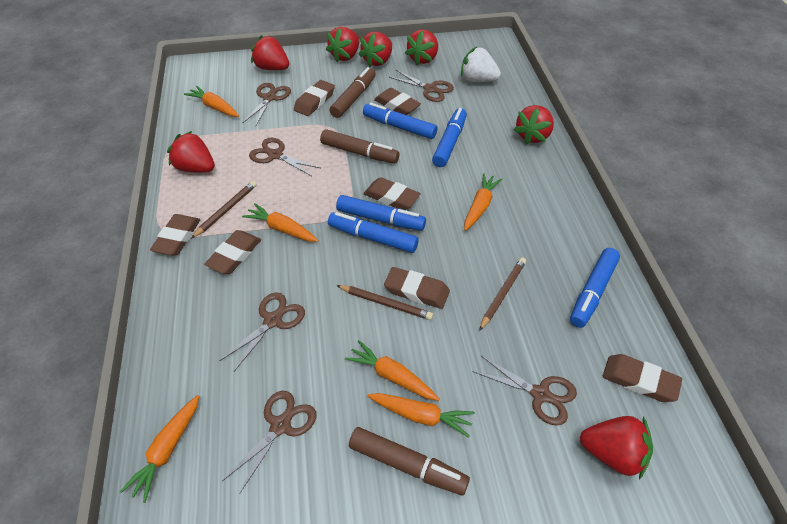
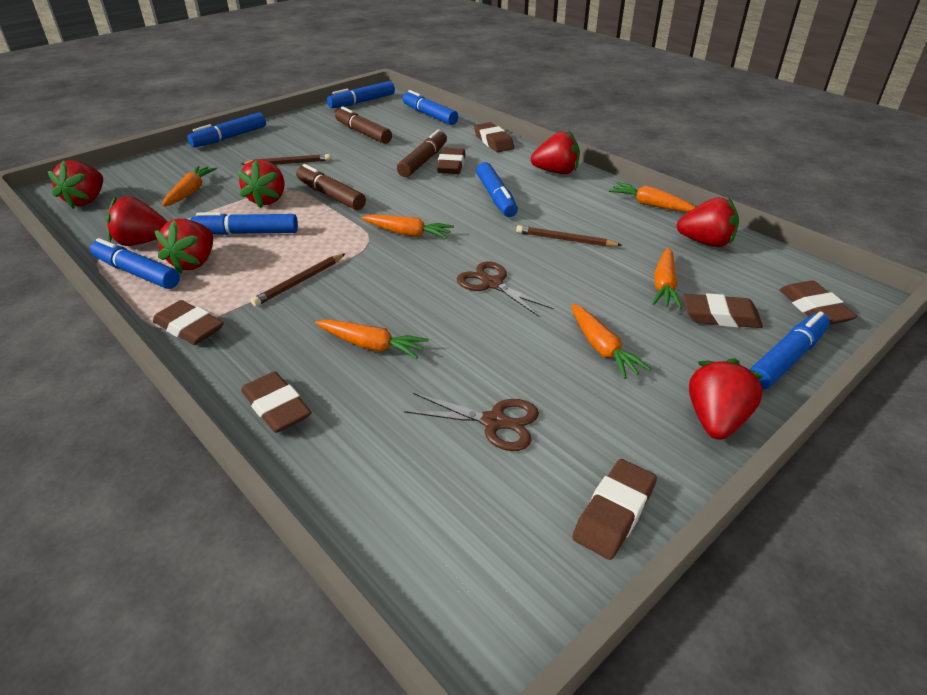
blue marker: [328,212,419,253] [336,195,426,231] [363,102,438,139] [432,108,467,167] [570,248,620,328] = 5 -> [90,238,180,289] [187,112,266,148] [190,212,298,235] [327,81,395,108] [403,90,459,125] [476,162,518,217] [749,311,830,390] = 7
brown scissors: [219,292,305,371] [222,391,317,494] [243,83,291,125] [249,138,320,176] [389,70,454,102] [473,356,577,426] = 6 -> [404,393,539,451] [457,261,554,317] = 2
white strawberry: [461,46,501,82] = 1 -> none = 0

